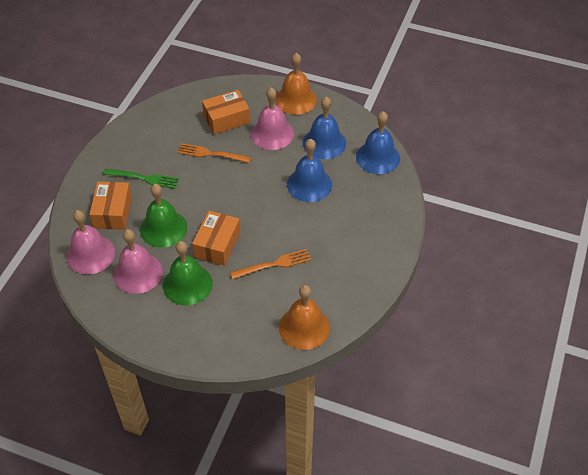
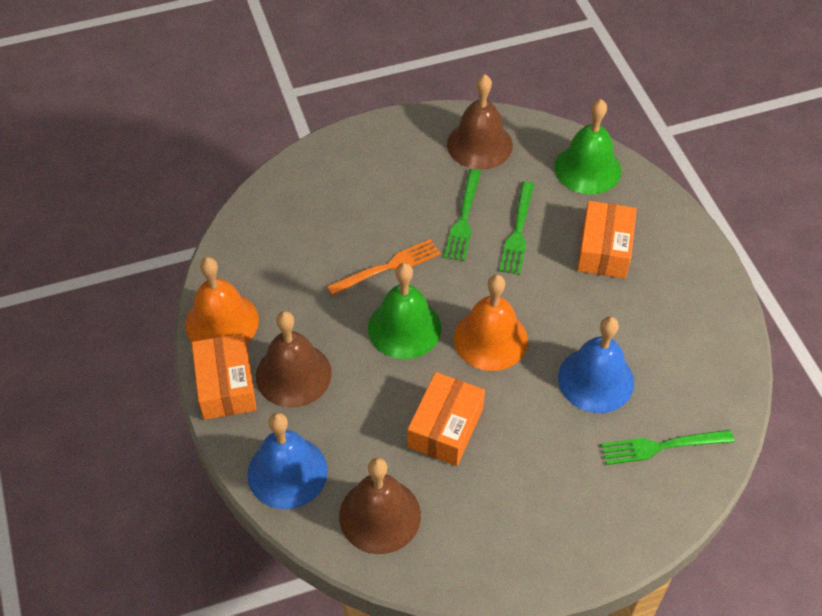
blue bell: [287,139,332,202] [303,97,346,159] [356,111,400,174] = 3 -> [247,413,328,509] [558,317,634,413] = 2
brown bell: none = 0 -> [256,311,332,408] [339,458,421,554] [447,74,513,169] = 3
green fork: [103,168,179,189] = 1 -> [444,169,481,261] [499,181,534,275] [601,430,734,465] = 3
orange fork: [177,143,251,163] [230,249,311,279] = 2 -> [327,239,441,296] = 1
pink bell: [67,210,115,274] [114,229,163,294] [251,87,294,150] = 3 -> none = 0

